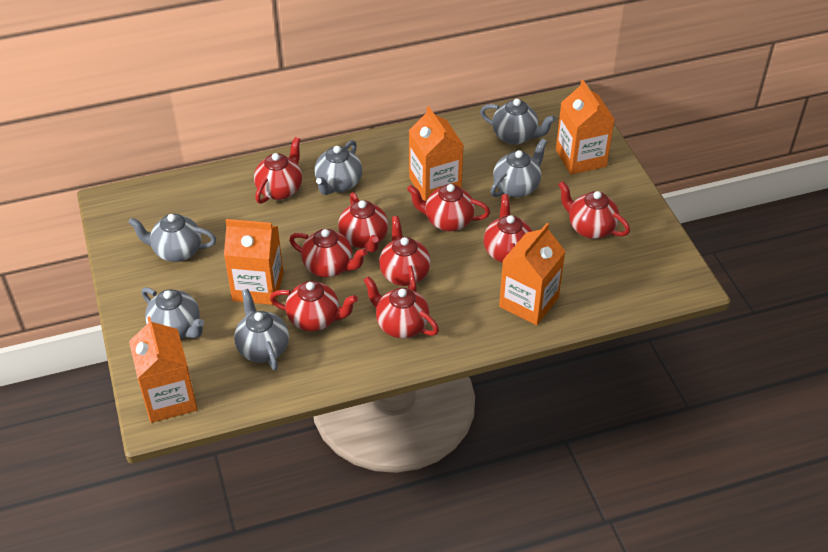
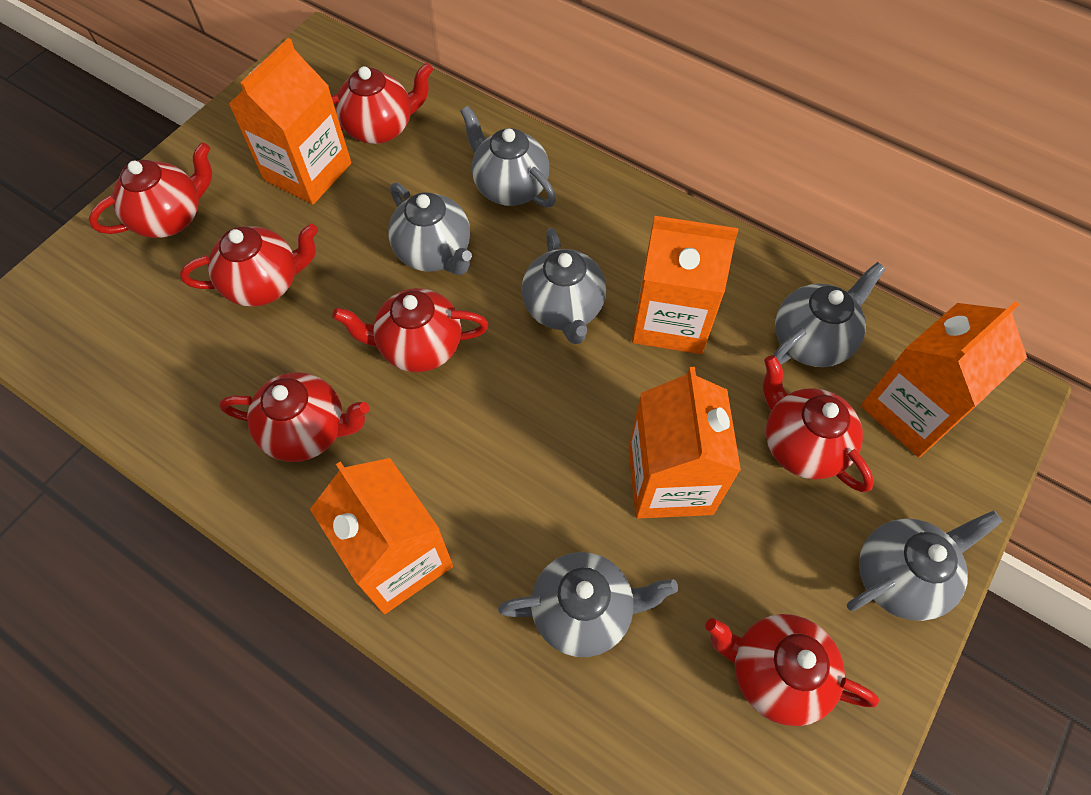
red teapot: [254,137,302,204] [270,281,358,331] [289,229,368,278] [338,192,388,252] [363,276,439,338] [379,216,431,291] [407,184,490,231] [484,194,532,263] [558,181,630,239] = 9 -> [89,142,212,238] [180,224,318,307] [219,372,369,462] [331,63,433,144] [332,288,489,372] [705,614,879,726] [763,355,874,492] = 7

